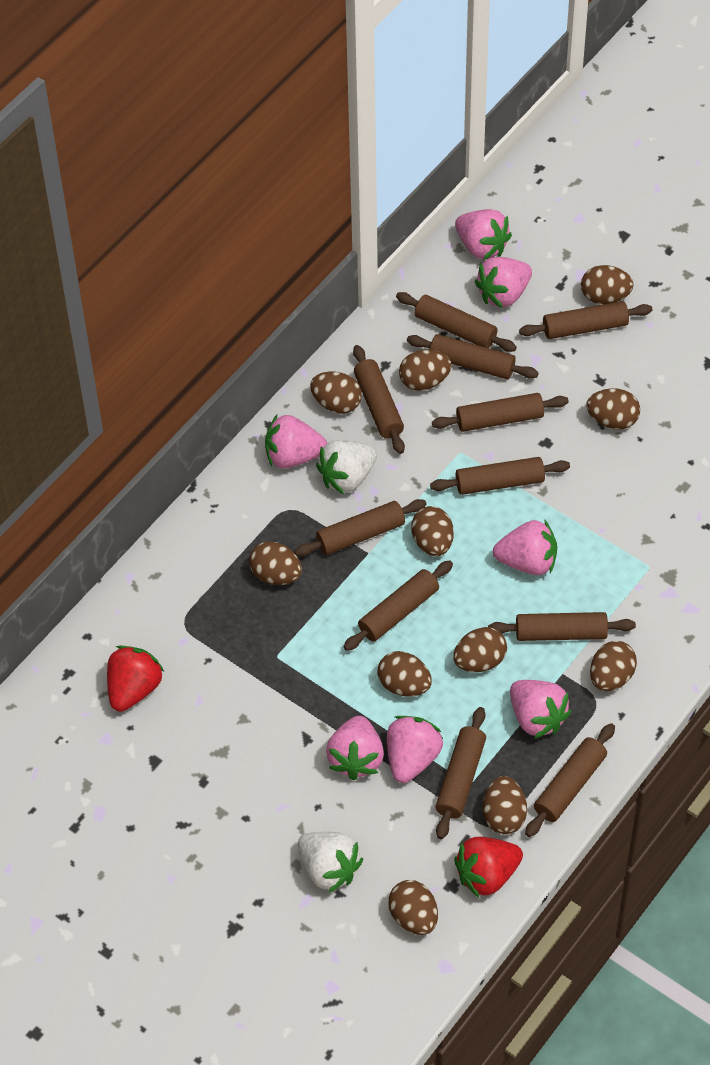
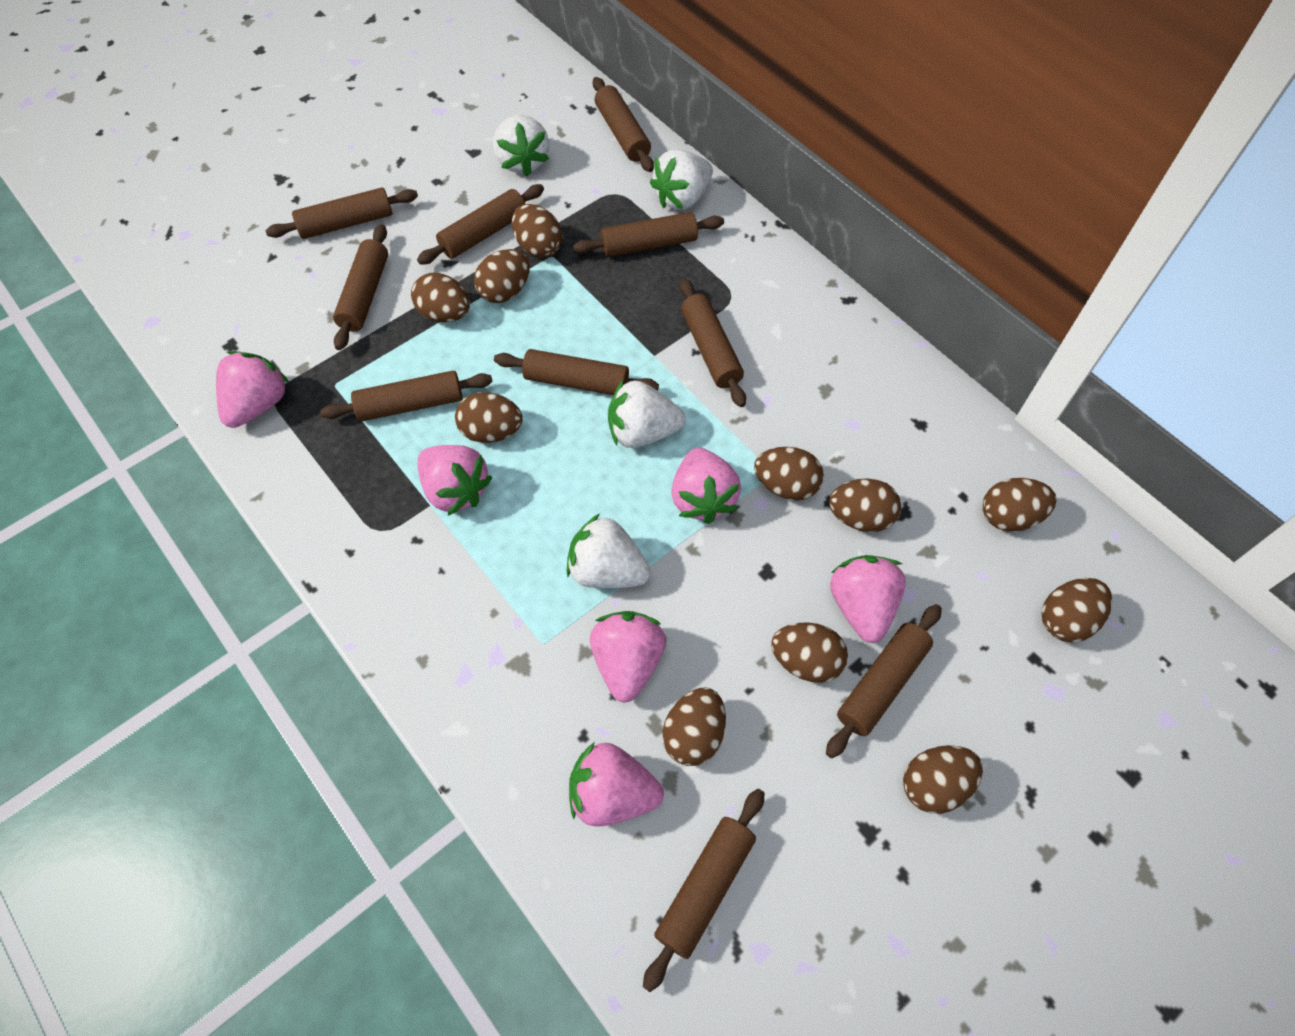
brown rolling pin: [294,499,427,557] [343,560,453,651] [353,345,405,454] [396,292,517,352] [407,334,539,379] [430,457,570,495] [432,393,569,432] [435,707,486,839] [488,612,636,641] [519,301,652,339] [525,723,615,837] = 11 -> [266,187,418,239] [320,371,493,422] [333,224,388,350] [417,184,544,265] [494,349,659,395] [573,212,724,257] [593,77,654,172] [643,789,765,992] [680,278,746,407] [826,604,942,758] = 10
pink strawberry: [265,415,327,469] [326,716,384,780] [387,716,443,783] [455,209,512,260] [474,257,532,308] [493,519,557,575] [510,680,571,739] = 7 -> [216,351,289,428] [418,445,492,516] [569,742,664,827] [590,611,666,703] [671,448,741,524] [830,555,906,643] = 6
red strawberry: [107,646,164,712] [454,837,523,898] = 2 -> none = 0
white strawberry: [298,832,363,893] [316,440,377,494] = 2 -> [493,115,549,177] [566,514,651,588] [608,380,686,448] [650,150,713,210] = 4

